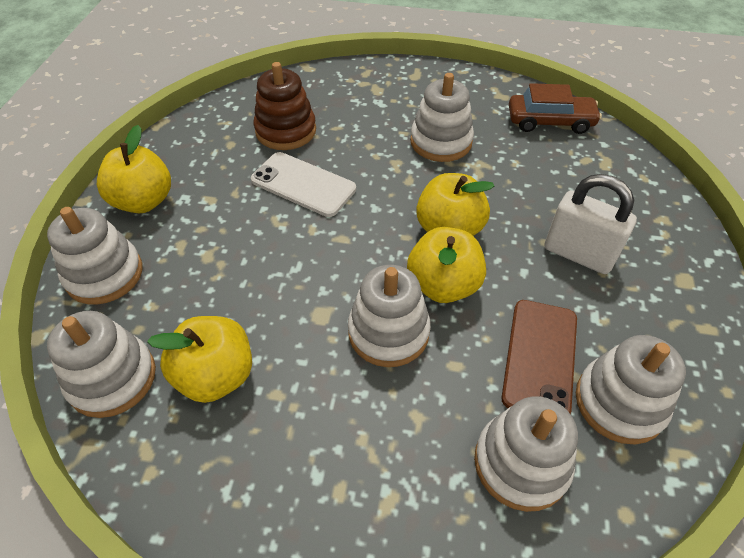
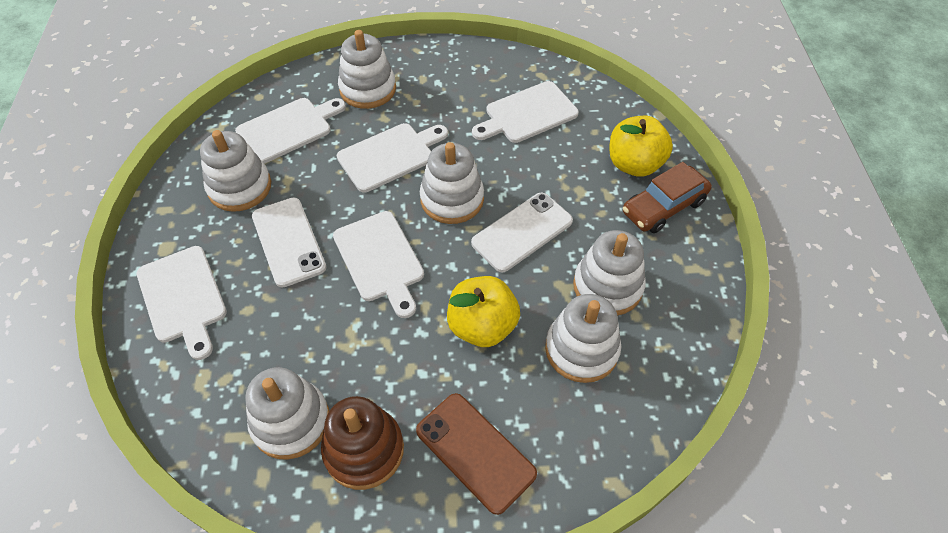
white cutting board: none = 0 -> [137,246,227,360] [235,98,346,164] [333,211,424,318] [337,123,448,192] [472,81,579,143] = 5
white padlock: [545,174,637,274] = 1 -> none = 0
white phone: [251,152,356,217] = 1 -> [252,197,326,287] [471,193,573,272] = 2
yellow apple: [97,125,171,213] [147,316,252,403] [407,227,486,303] [416,173,494,236] = 4 -> [447,276,520,347] [609,116,673,177] = 2

